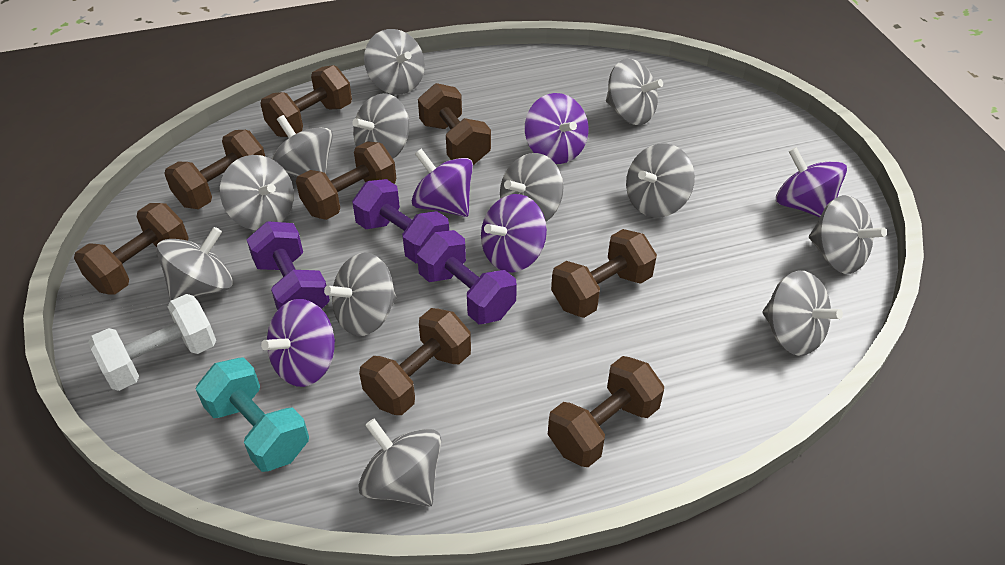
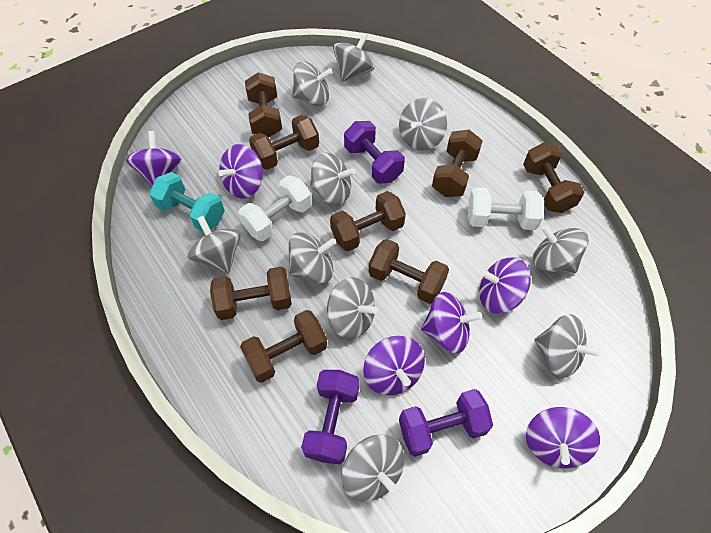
grey spinning top: [156,227,233,301] [220,155,294,230] [271,115,333,177] [324,252,397,336] [352,93,409,159] [358,419,441,507] [364,29,425,95] [500,153,564,222] [606,59,663,125] [626,143,695,217] [762,271,843,356] [809,195,887,274] = 12 -> [187,216,241,274] [288,232,336,284] [292,61,333,106] [310,153,355,205] [327,277,377,339] [333,32,375,82] [341,434,405,501] [399,98,447,151] [533,225,589,273] [535,314,601,378] = 10
purple spinning top: [261,299,335,387] [412,149,473,217] [481,194,547,273] [525,93,588,164] [776,147,847,217] = 5 -> [126,131,182,186] [219,144,263,198] [363,336,425,395] [421,292,482,354] [479,258,531,314] [526,407,600,469] = 6
white dumbbell: [88,294,216,391] = 1 -> [238,175,312,241] [468,188,544,230] = 2

